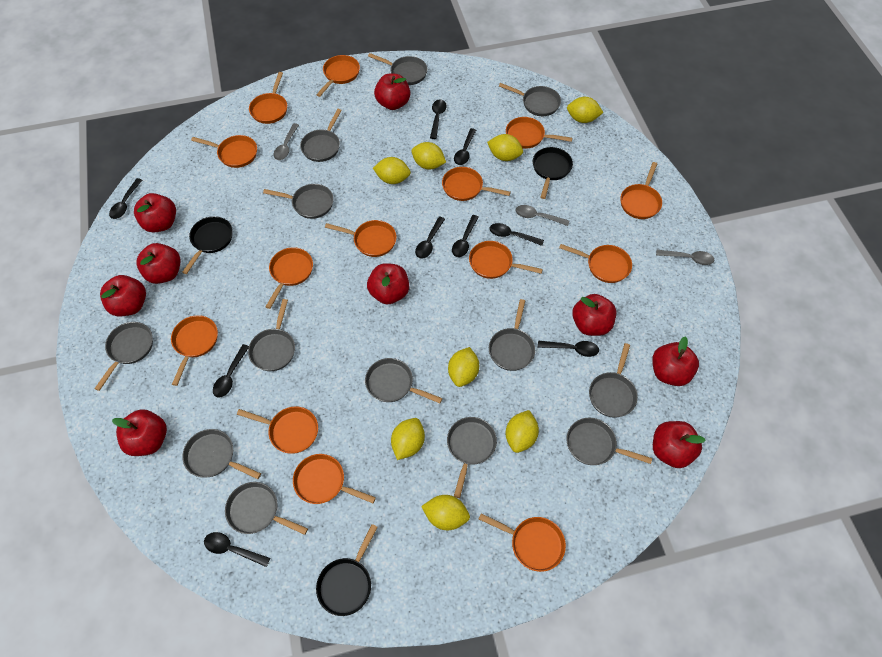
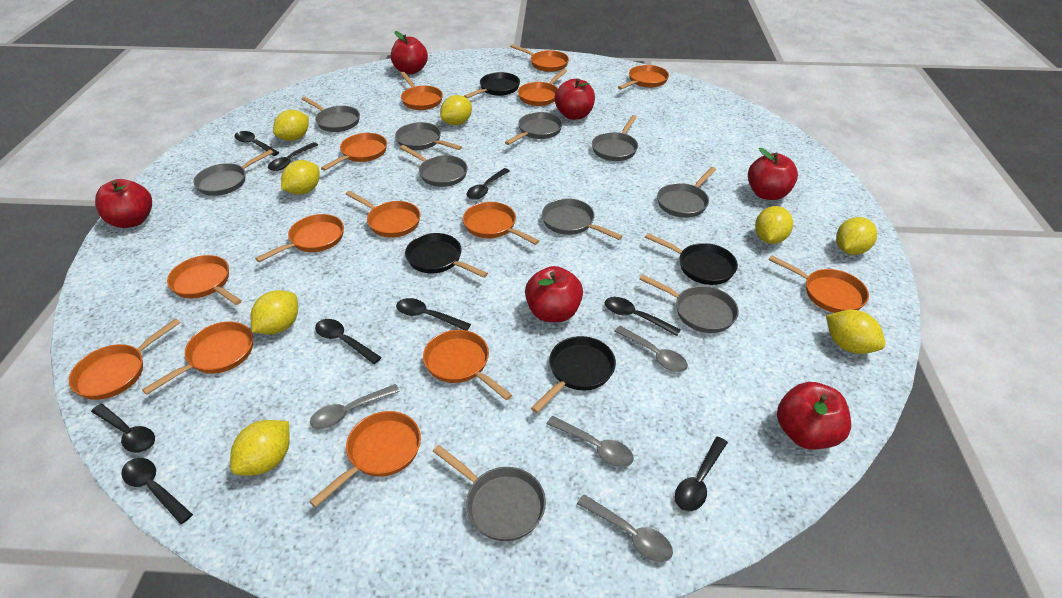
black pan: [182,216,233,274] [316,524,378,616] [533,147,573,199] = 3 -> [405,233,488,278] [464,72,520,98] [531,336,616,413] [645,233,738,285] = 4
grey pan: [94,322,153,391] [182,429,261,479] [225,482,308,535] [248,299,295,371] [263,184,333,219] [300,109,342,162] [365,358,442,403] [368,53,427,85] [447,417,497,498] [489,299,535,371] [499,83,561,116] [567,418,652,465] [589,343,638,418] = 13 -> [193,149,273,196] [302,97,360,132] [395,122,462,150] [400,145,468,187] [433,445,546,541] [505,112,563,145] [542,198,623,240] [592,115,638,161] [639,274,739,333] [657,167,716,218] = 10
grey spoon: [274,123,299,160] [515,205,569,226] [656,250,714,265] = 3 -> [310,384,400,429] [547,416,634,467] [577,494,673,562] [615,326,688,372] = 4
red apple: [100,275,146,317] [112,409,167,456] [134,193,176,232] [136,243,181,284] [367,263,409,304] [374,74,410,110] [572,294,616,336] [652,336,699,386] [653,421,706,468] = 9 -> [95,179,152,228] [391,31,428,74] [525,266,583,322] [555,78,595,120] [748,148,798,200] [777,382,851,449] = 6

